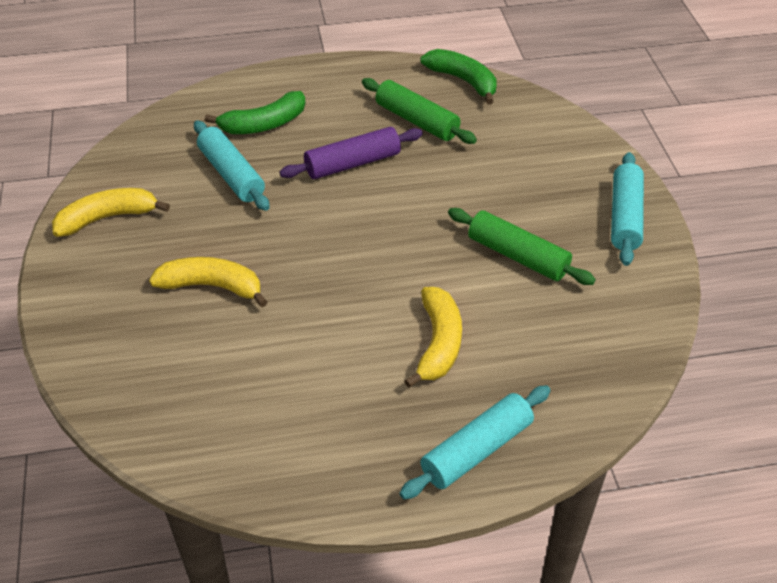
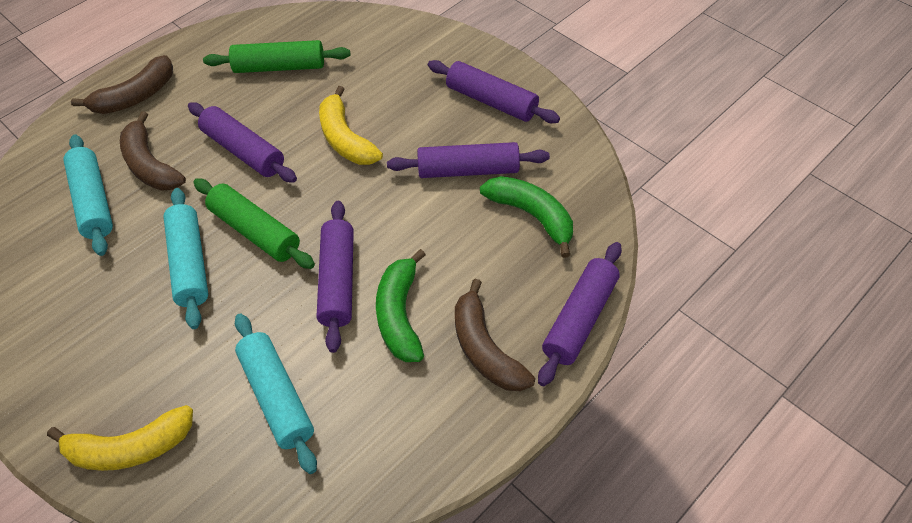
brown banana: none = 0 -> [71,55,173,114] [120,111,186,191] [455,279,535,391] = 3
purple rolling pin: [279,127,423,179] = 1 -> [188,102,297,183] [317,201,354,353] [387,142,550,178] [428,60,560,123] [538,242,622,386] = 5
yellow banana: [52,188,170,237] [149,257,268,307] [404,287,462,388] = 3 -> [47,405,193,471] [319,86,383,165] = 2

